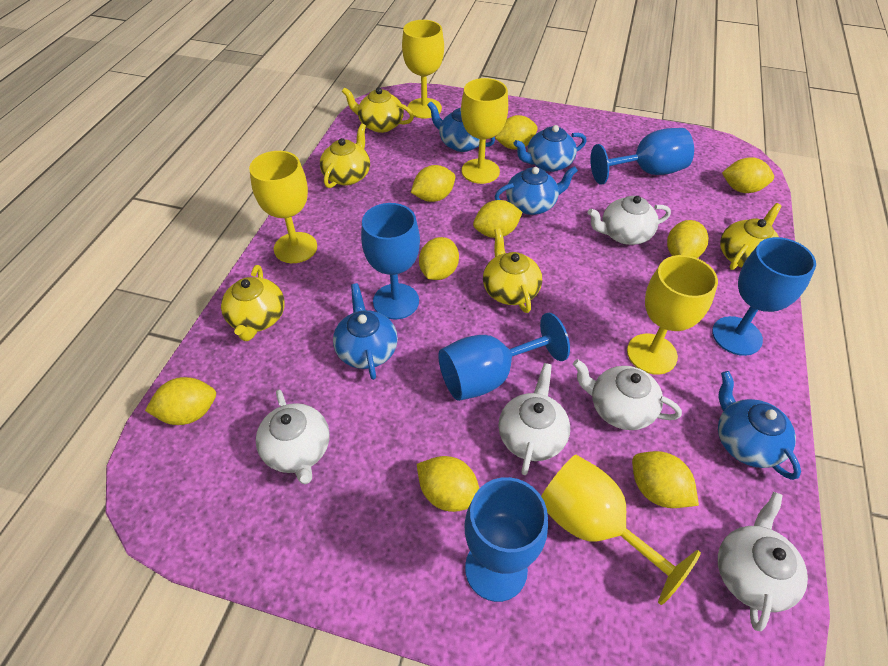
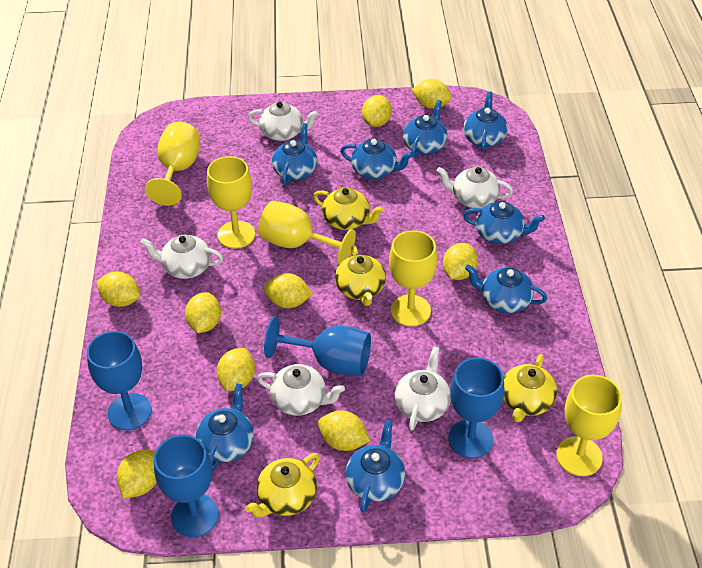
blue goblet: [361,203,420,319] [438,312,570,401] [464,477,548,602] [590,128,694,185] [712,237,816,356] = 5 -> [87,331,152,430] [154,435,219,537] [264,316,371,376] [448,357,504,458] = 4
blue teapot: [333,283,398,380] [427,101,495,152] [495,166,578,215] [514,125,586,172] [718,371,801,480] = 5 -> [196,383,254,472] [272,123,317,185] [340,139,413,179] [345,419,405,513] [403,100,447,158] [463,91,508,152] [463,201,545,244] [465,264,547,313] = 8
yellow teapot: [221,265,285,341] [320,124,370,188] [342,87,414,133] [483,228,542,313] [720,203,781,270] = 5 -> [245,453,320,518] [313,188,384,230] [335,245,386,306] [503,354,557,422] = 4

